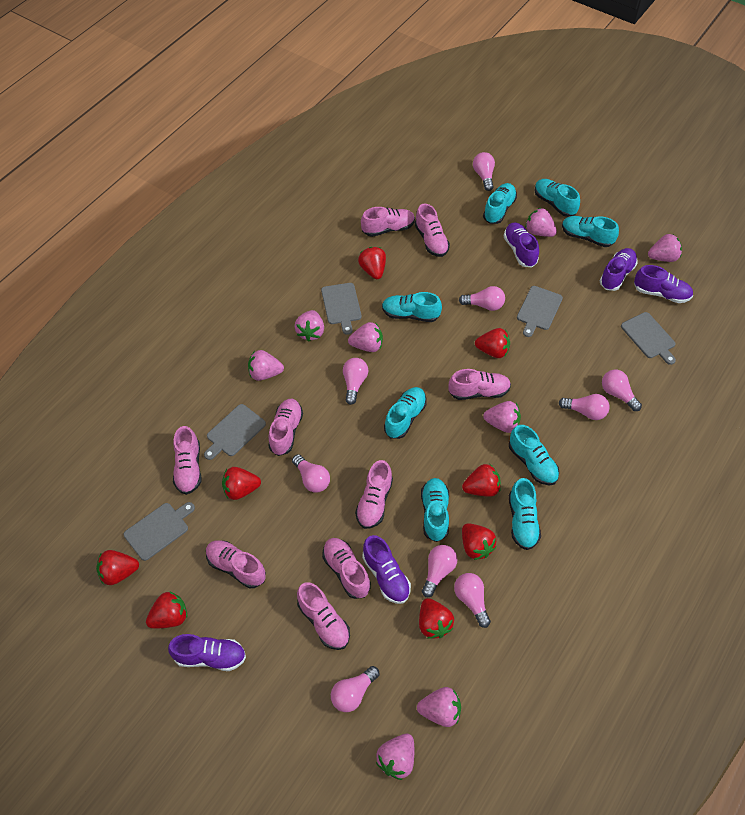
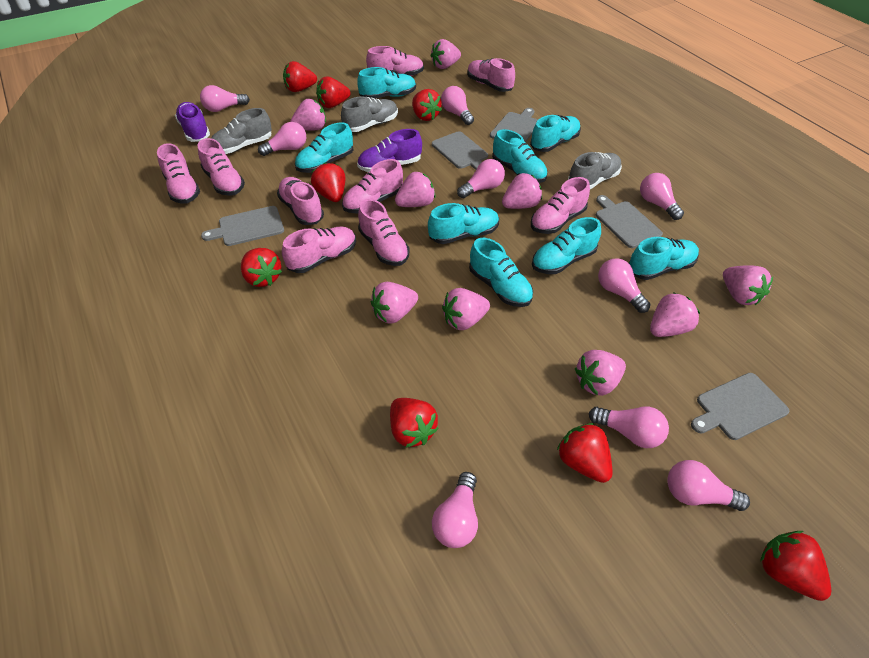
grey shoe: none = 0 -> [211,108,272,154] [341,96,398,132] [568,152,622,189] = 3
pink strawberry: [248,350,284,381] [295,310,324,342] [348,322,383,352] [376,734,414,780] [417,687,461,727] [483,401,521,433] [525,208,557,237] [648,234,682,262] = 8 -> [290,99,326,131] [371,282,418,324] [395,172,435,207] [431,39,461,69] [442,288,490,330] [502,173,542,209] [575,350,626,396] [650,292,700,337] [723,265,773,305] = 9
purple shoe: [168,634,246,671] [362,535,411,604] [503,223,539,268] [600,248,638,291] [634,265,693,303] = 5 -> [175,102,210,142] [357,129,422,172] = 2

